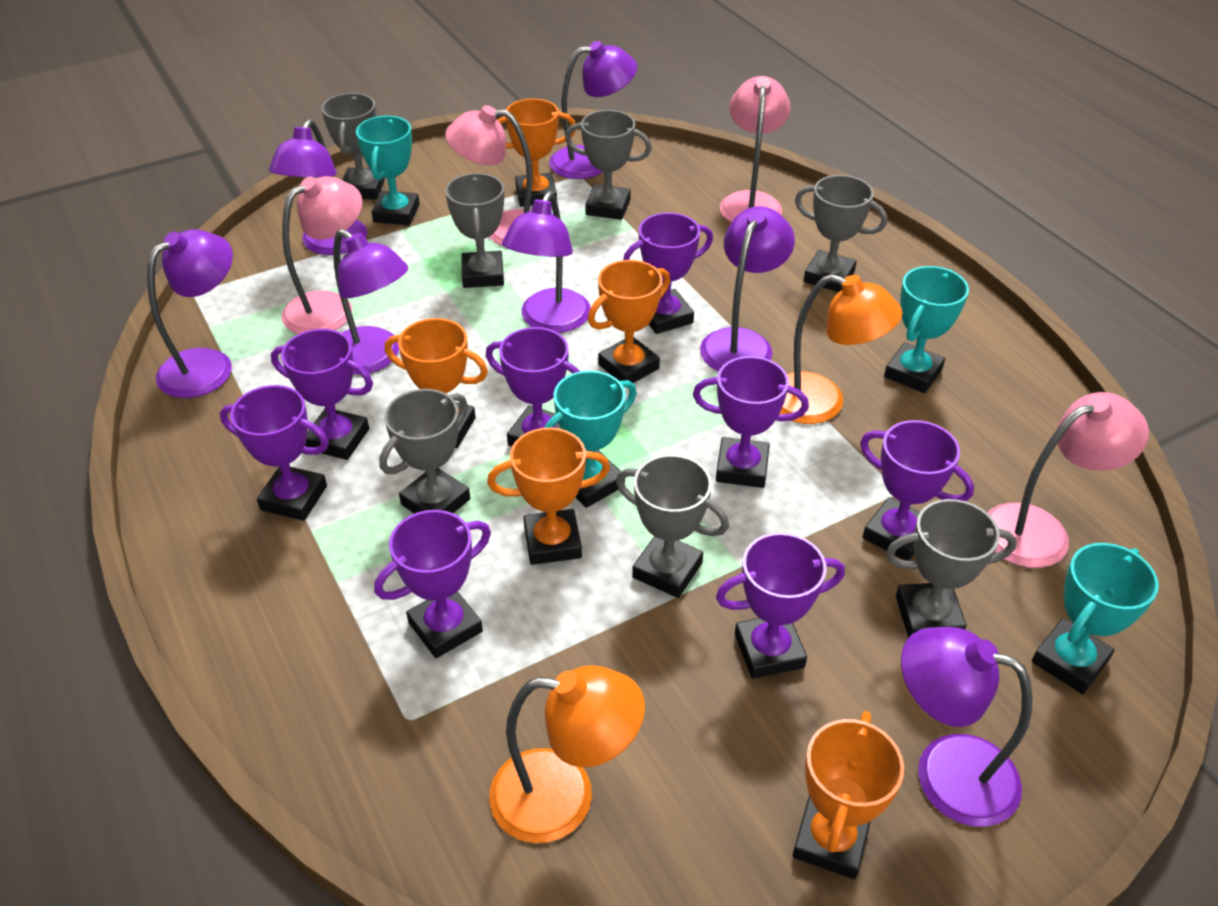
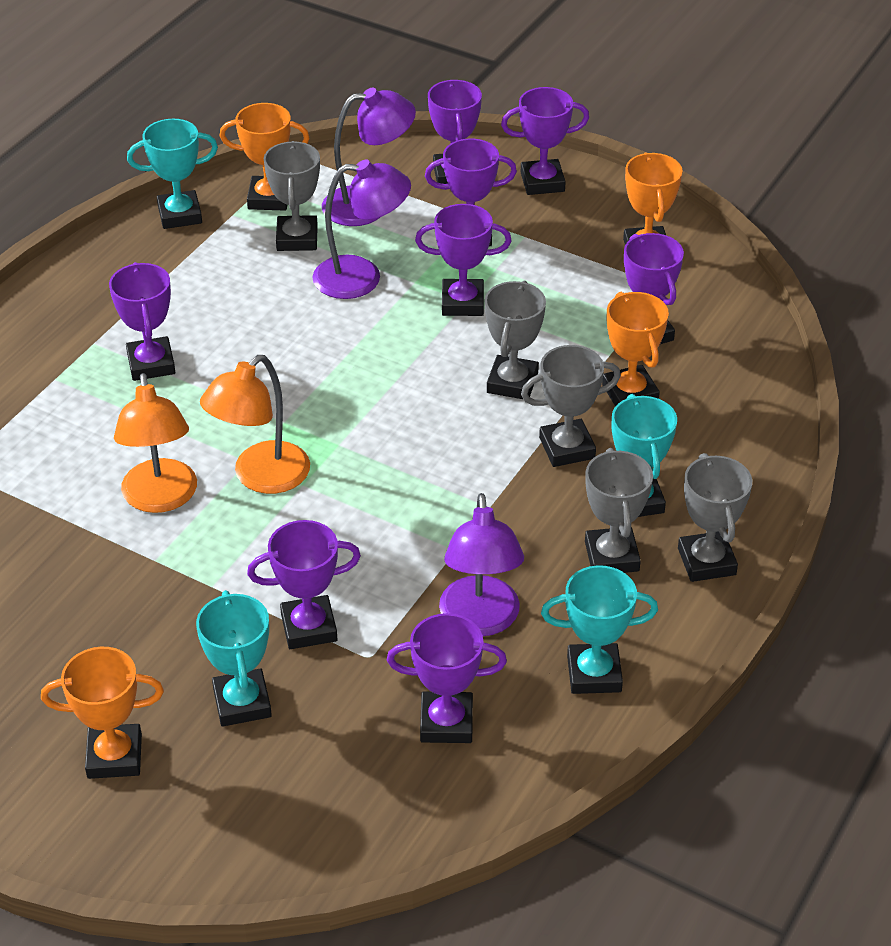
grey trophy: [321,93,385,200] [379,389,470,514] [445,173,504,288] [565,110,652,220] [616,454,729,598] [795,175,887,292] [886,499,1017,638] = 7 -> [264,141,320,251] [485,281,546,399] [521,345,621,467] [585,448,653,573] [678,453,752,582] = 5
orange trophy: [385,318,488,448] [487,427,610,565] [497,99,576,207] [588,260,670,383] [792,711,904,879] = 5 -> [41,647,164,779] [220,103,309,211] [602,292,669,407] [623,152,683,245] = 4
pink lamp: [281,176,362,334] [445,105,532,246] [720,76,791,223] [987,392,1149,568] = 4 -> none = 0
purple lamp: [147,229,233,398] [269,119,367,255] [333,229,408,374] [502,191,591,333] [549,41,637,179] [700,206,795,372] [901,627,1032,827] = 7 -> [313,160,411,299] [322,88,416,226] [439,493,524,636] = 3

